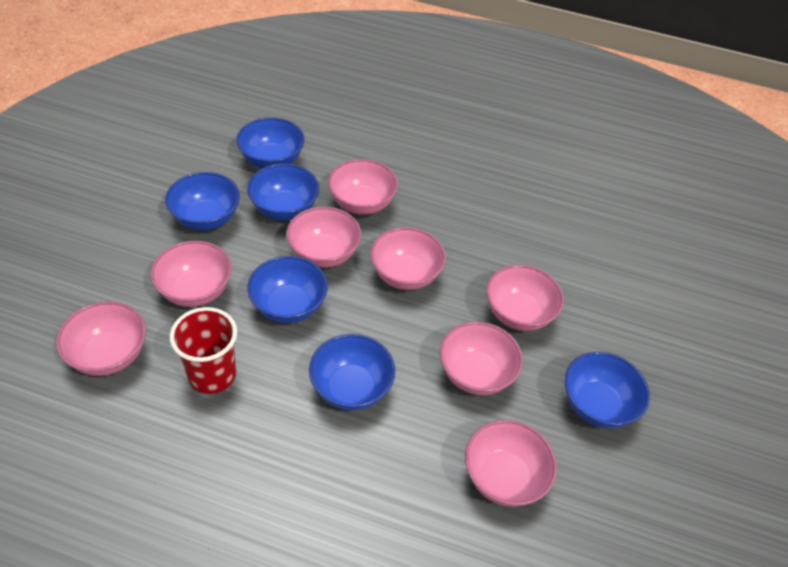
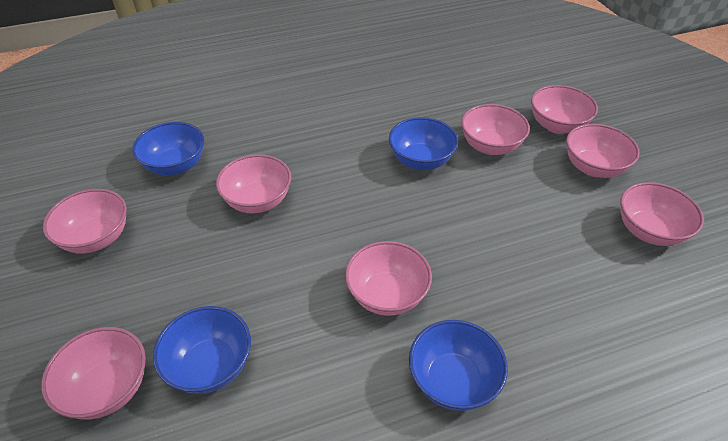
blue bowl: [165,172,240,230] [237,117,305,168] [247,164,319,220] [247,256,328,323] [309,334,395,410] [565,352,650,428] = 6 -> [132,122,204,176] [153,306,251,394] [389,117,458,170] [409,320,508,411] = 4
red cup: [170,307,237,394] = 1 -> none = 0

